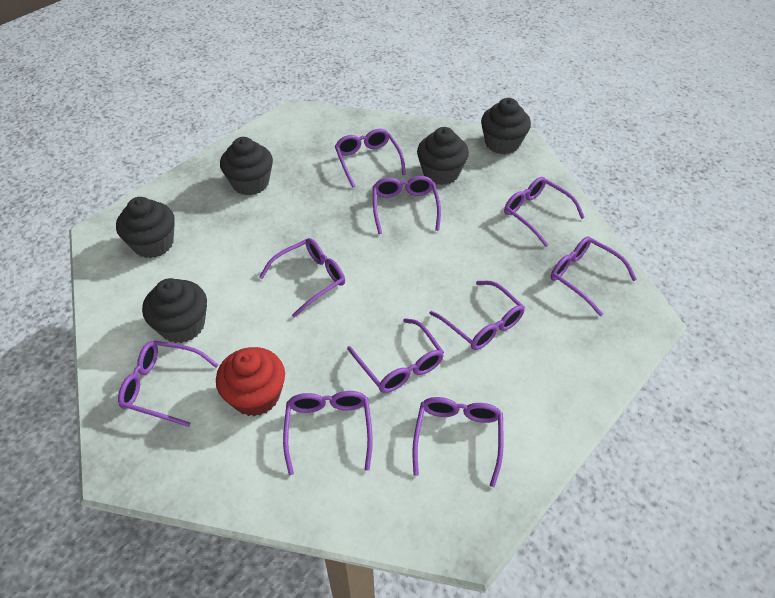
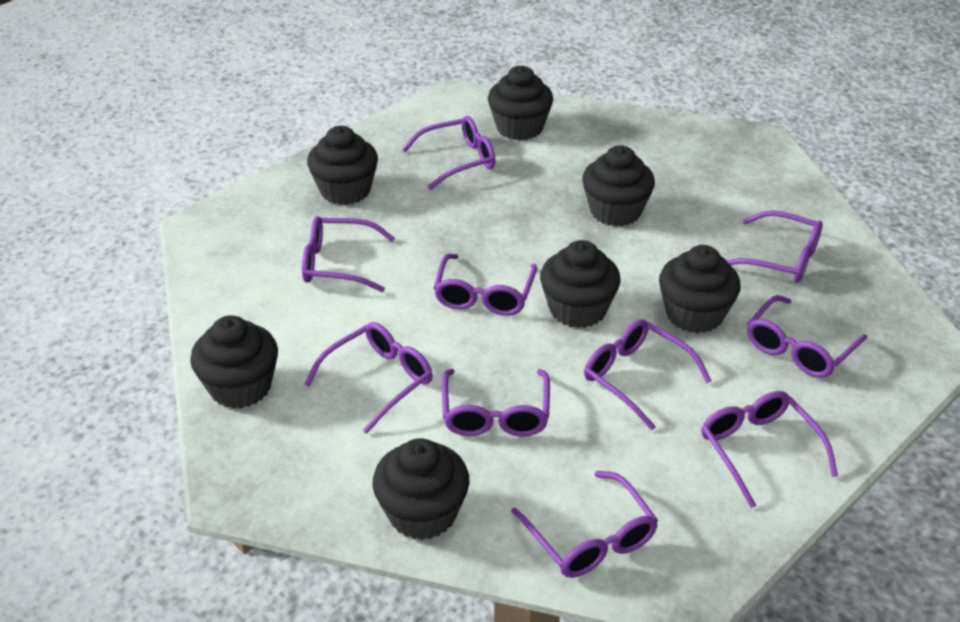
black cupcake: [116,197,175,258] [142,278,207,343] [220,137,273,195] [417,127,469,185] [481,98,531,154] = 5 -> [190,315,278,409] [307,126,378,205] [373,438,470,540] [488,66,553,140] [540,240,620,328] [582,145,655,226] [659,245,741,333] = 7
red cupcake: [216,347,285,416] = 1 -> none = 0

